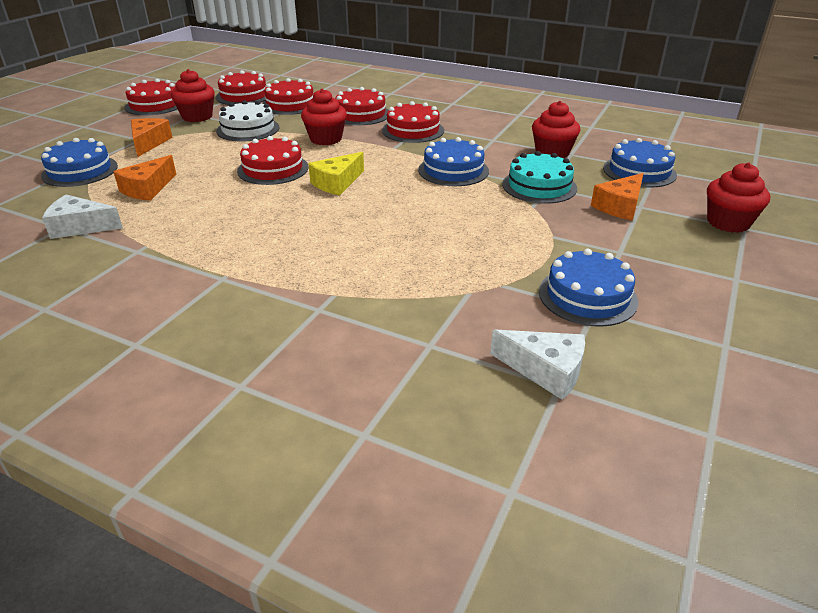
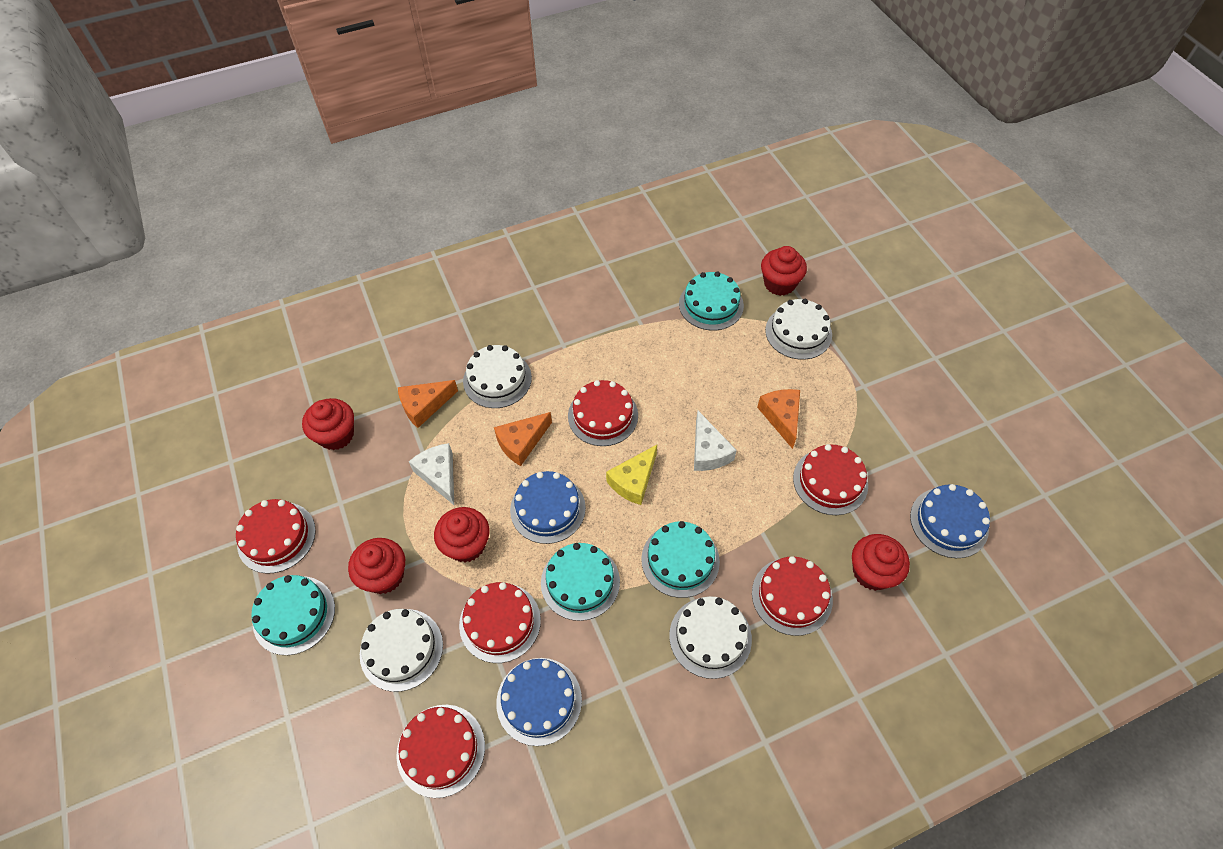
blue cake: [41,138,118,187] [418,137,489,186] [539,249,638,327] [603,138,677,188] = 4 -> [496,658,582,746] [510,471,586,544] [910,484,990,558] = 3
red cupcake: [171,69,215,122] [301,88,347,145] [532,101,580,159] [707,162,770,233] = 4 -> [302,398,354,450] [348,538,405,594] [434,507,490,562] [761,246,807,296] [852,534,910,591] = 5
turquoise cake: [502,151,577,204] = 1 -> [251,575,335,655] [541,543,620,621] [641,521,720,598] [679,271,744,331] = 4
white cake: [216,100,279,141] = 1 -> [360,609,443,692] [463,345,532,408] [669,596,752,679] [765,299,832,360] = 4

